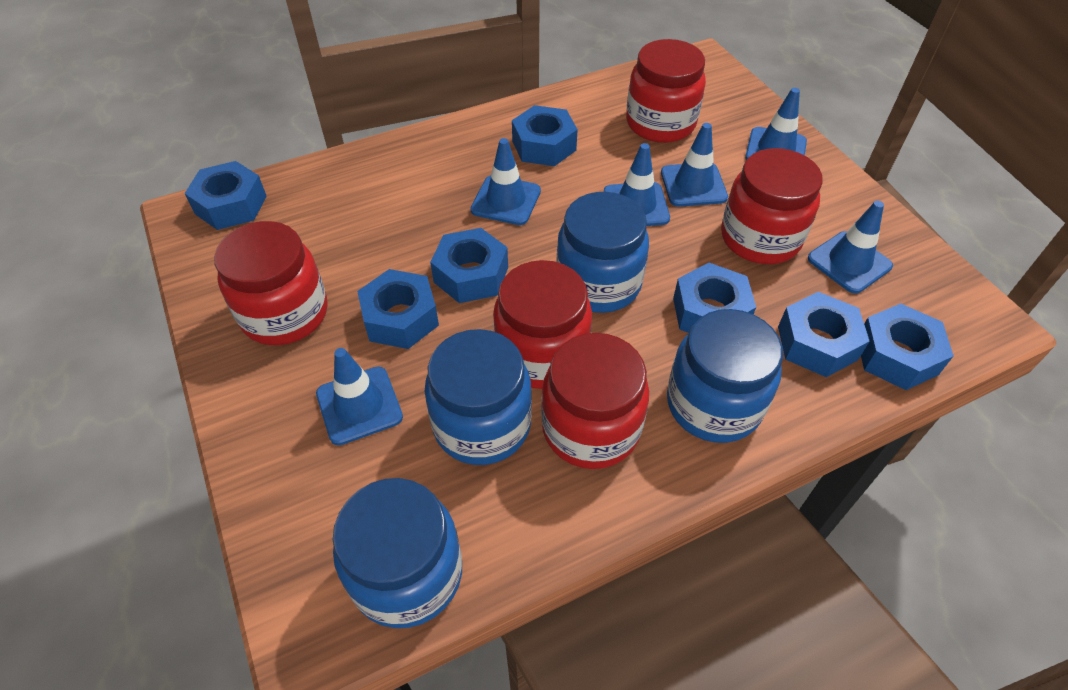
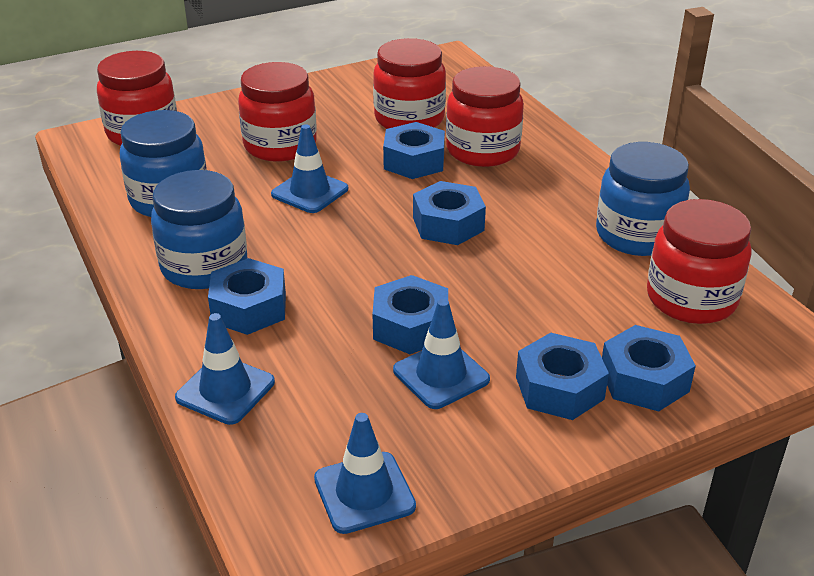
blue jar: [333,478,462,628] [425,329,532,465] [556,192,649,313] [667,309,783,443] = 4 -> [120,110,207,217] [151,170,247,289] [596,142,690,256] = 3
blue nut: [184,161,267,230] [357,269,439,349] [430,228,508,303] [512,105,578,166] [673,263,756,333] [778,292,870,377] [861,303,954,390] = 7 -> [208,258,286,335] [372,275,448,354] [383,122,445,179] [413,181,486,245] [516,333,609,420] [602,325,696,411] = 6
blue traffic cone: [316,348,403,445] [470,138,541,225] [604,143,670,226] [661,123,728,207] [745,88,807,160] [808,201,893,294] = 6 -> [175,313,275,425] [271,124,348,213] [314,413,416,534] [393,299,490,409] = 4

